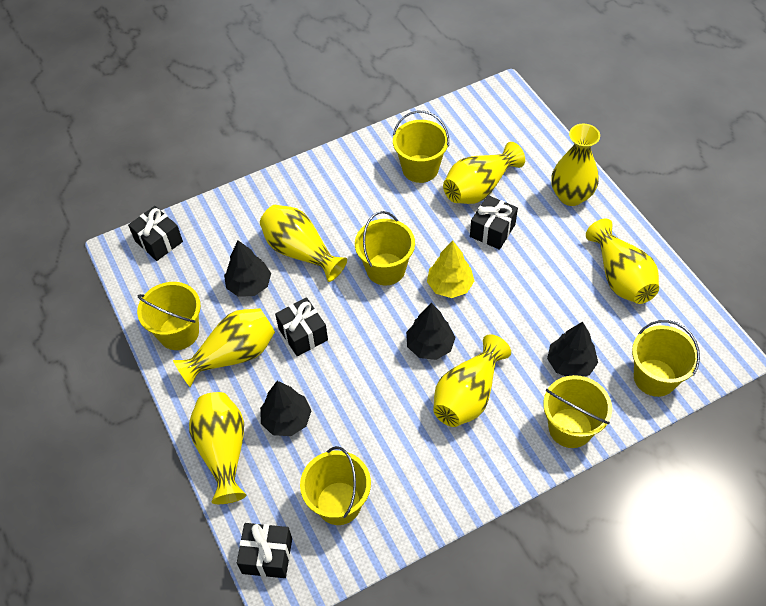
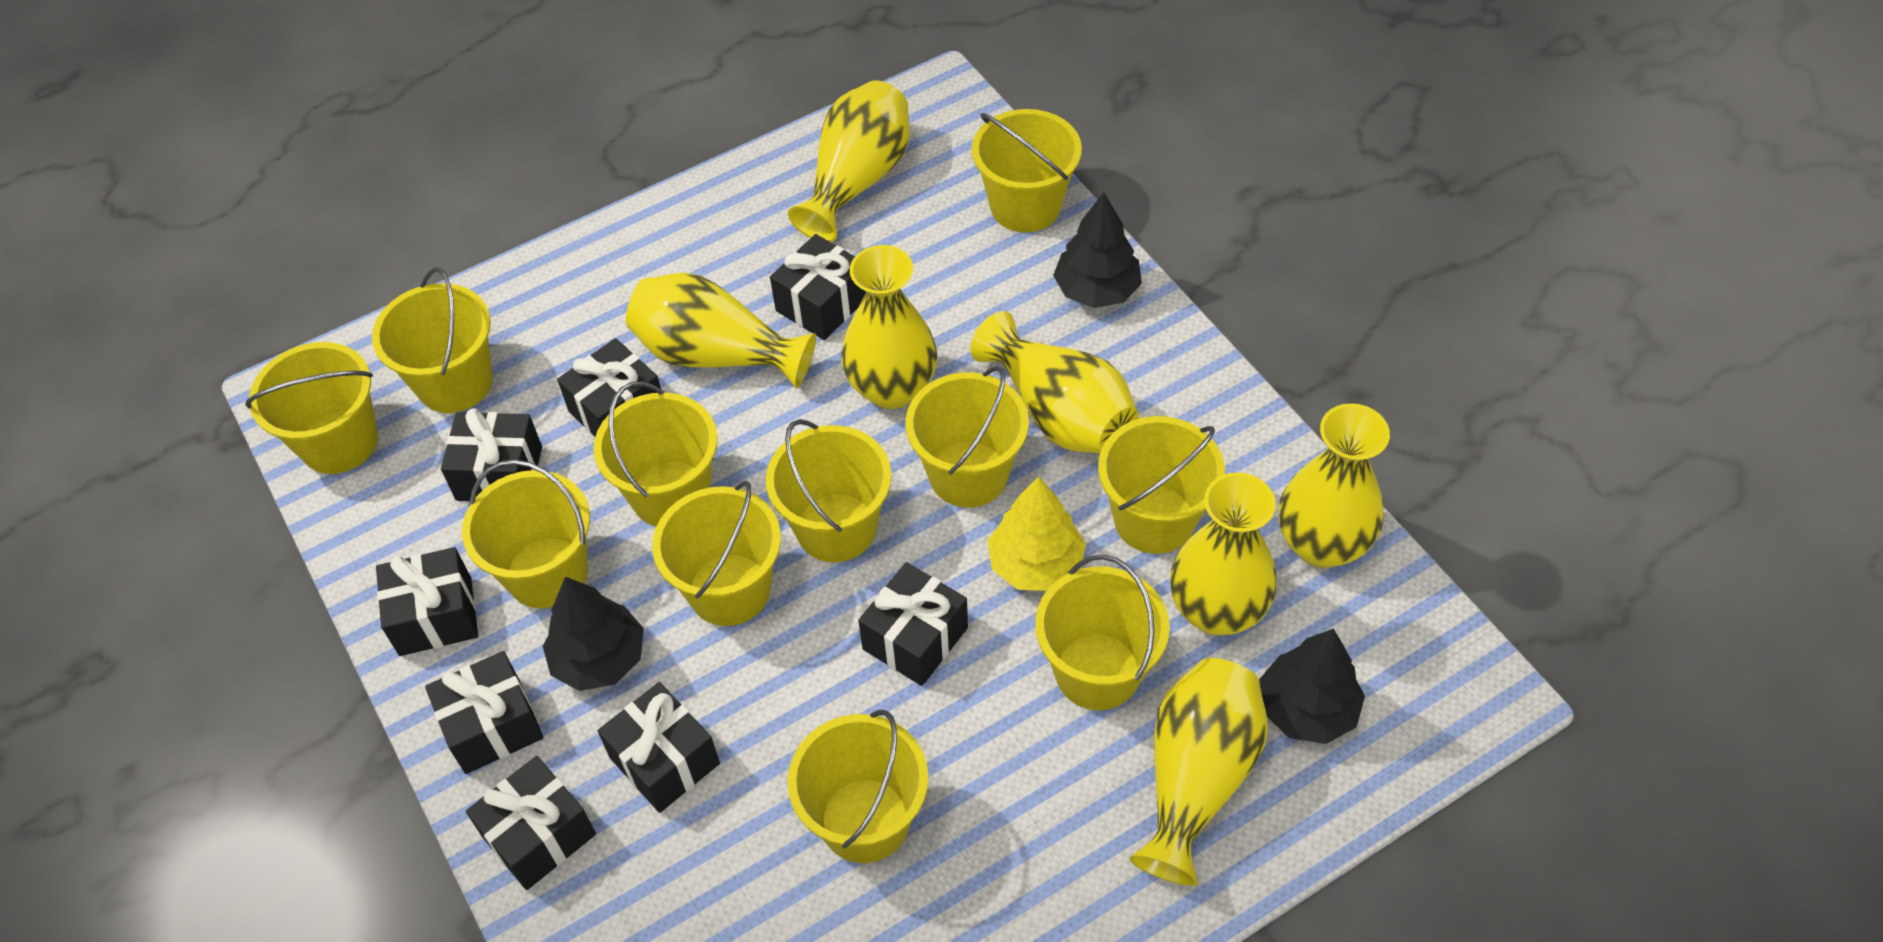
black gift: [128,206,183,261] [237,523,292,578] [275,297,328,357] [470,195,518,250] = 4 -> [376,547,478,656] [425,651,543,774] [441,408,542,501] [466,756,596,890] [557,338,661,437] [598,682,720,813] [770,234,866,340] [858,562,968,686] = 8
black tree: [224,240,271,297] [260,381,312,436] [406,303,456,360] [547,322,598,377] = 4 -> [543,577,644,691] [1053,192,1142,308] [1259,628,1365,744] = 3
yellow bucket: [137,282,201,350] [300,446,371,525] [355,211,415,285] [393,110,449,183] [543,375,612,448] [632,320,700,397] = 6 -> [245,342,378,474] [372,267,493,413] [462,460,590,608] [593,381,717,526] [652,481,781,626] [766,419,892,562] [787,710,929,863] [906,366,1029,508] [972,109,1082,233] [1035,555,1170,710] [1098,416,1225,554] = 11

